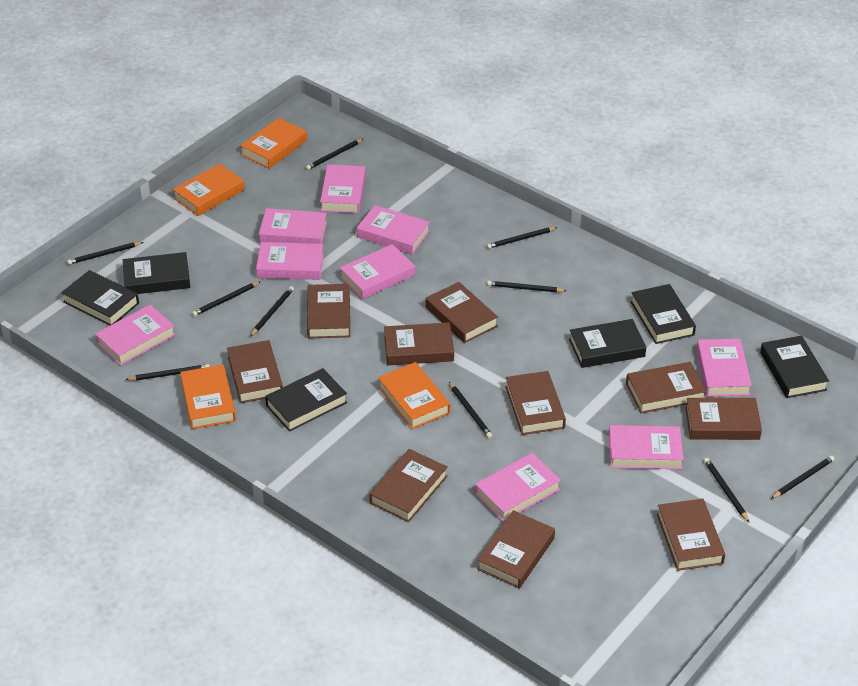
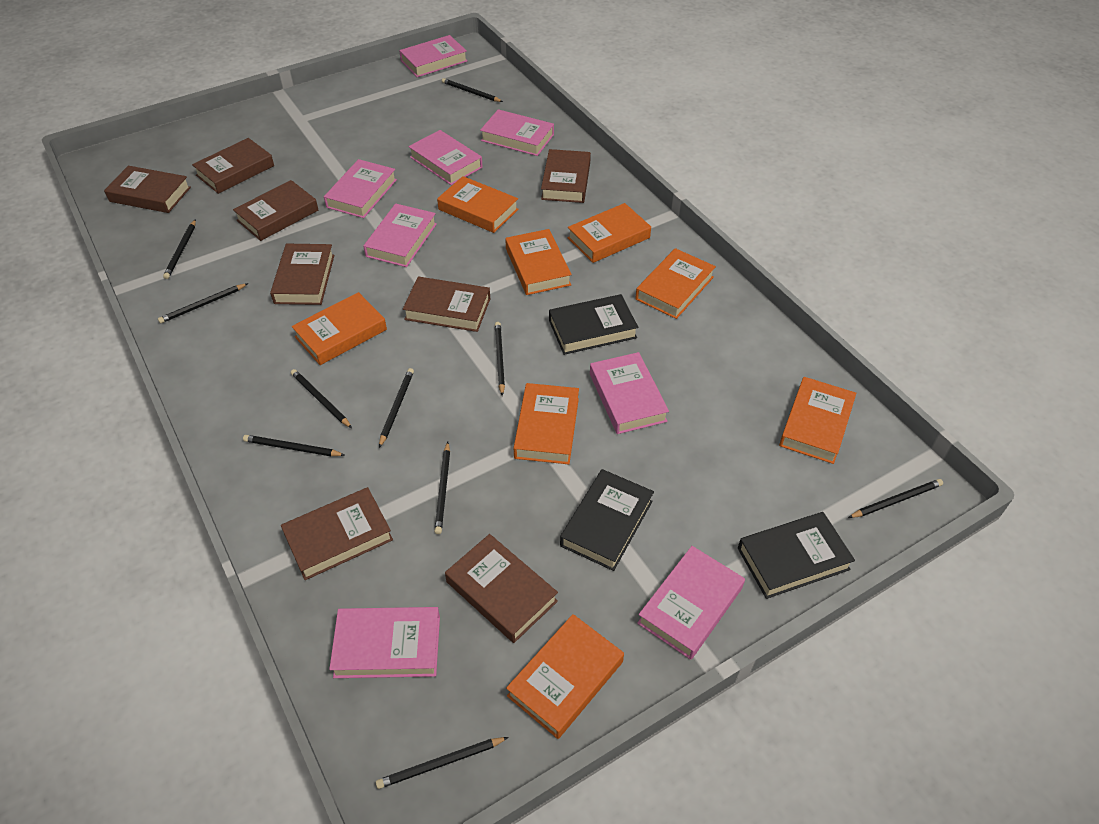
black book: [61,270,139,326] [123,252,190,294] [265,368,347,432] [569,319,646,368] [630,284,696,344] [760,336,829,398] = 6 -> [549,294,638,355] [560,469,654,571] [738,512,855,599] = 3
brown book: [227,340,283,403] [307,284,350,339] [369,449,448,522] [384,322,454,365] [426,282,498,343] [477,510,555,589] [505,371,566,435] [626,362,707,413] [657,499,725,571] [685,398,762,440] = 10 -> [104,166,191,213] [192,138,274,194] [233,180,318,241] [270,244,334,305] [281,487,393,580] [403,277,490,332] [445,534,558,643] [541,149,591,203] = 8
orange book: [172,163,245,216] [180,365,236,429] [240,118,307,169] [378,362,450,429] = 4 -> [292,292,387,365] [437,176,519,233] [505,229,572,295] [506,614,624,739] [514,383,579,464] [568,203,651,263] [635,248,716,319] [779,377,856,464] = 8
pink book: [95,305,175,365] [256,242,324,280] [259,208,327,244] [320,165,366,213] [340,244,415,299] [357,205,430,254] [475,453,561,522] [609,425,684,469] [696,339,752,397] = 9 -> [324,159,397,218] [329,607,440,678] [363,204,437,267] [399,35,467,77] [408,130,483,185] [480,109,554,156] [590,352,669,434] [637,546,745,660] = 8

